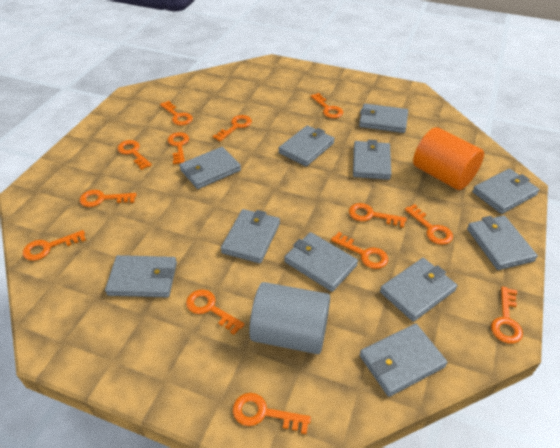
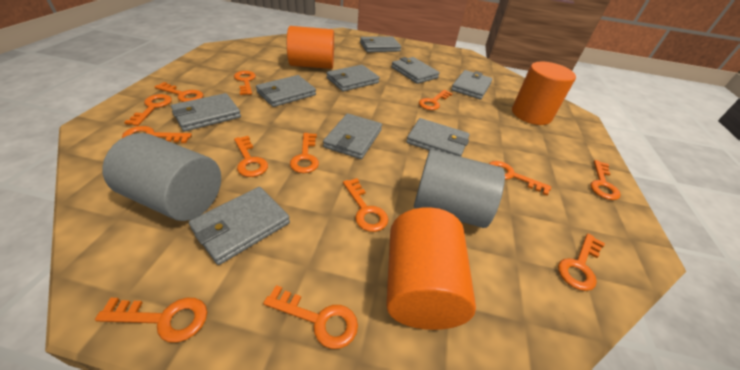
grey cylinder: [249,282,330,354] = 1 -> [102,133,221,221] [414,150,505,228] = 2
grey wallet: [105,255,177,297] [179,147,241,189] [221,209,280,263] [279,125,335,167] [284,232,358,292] [353,140,391,180] [359,104,408,133] [360,324,448,397] [380,258,457,322] [467,215,538,270] [472,169,540,214] = 11 -> [171,93,241,131] [189,187,290,265] [256,75,316,107] [323,113,382,159] [326,65,380,91] [360,36,401,52] [391,57,440,84] [406,118,470,157] [451,70,493,99] = 9
orange cylinder: [413,127,484,190] = 1 -> [287,26,334,69] [386,207,476,330] [512,62,576,125] = 3

